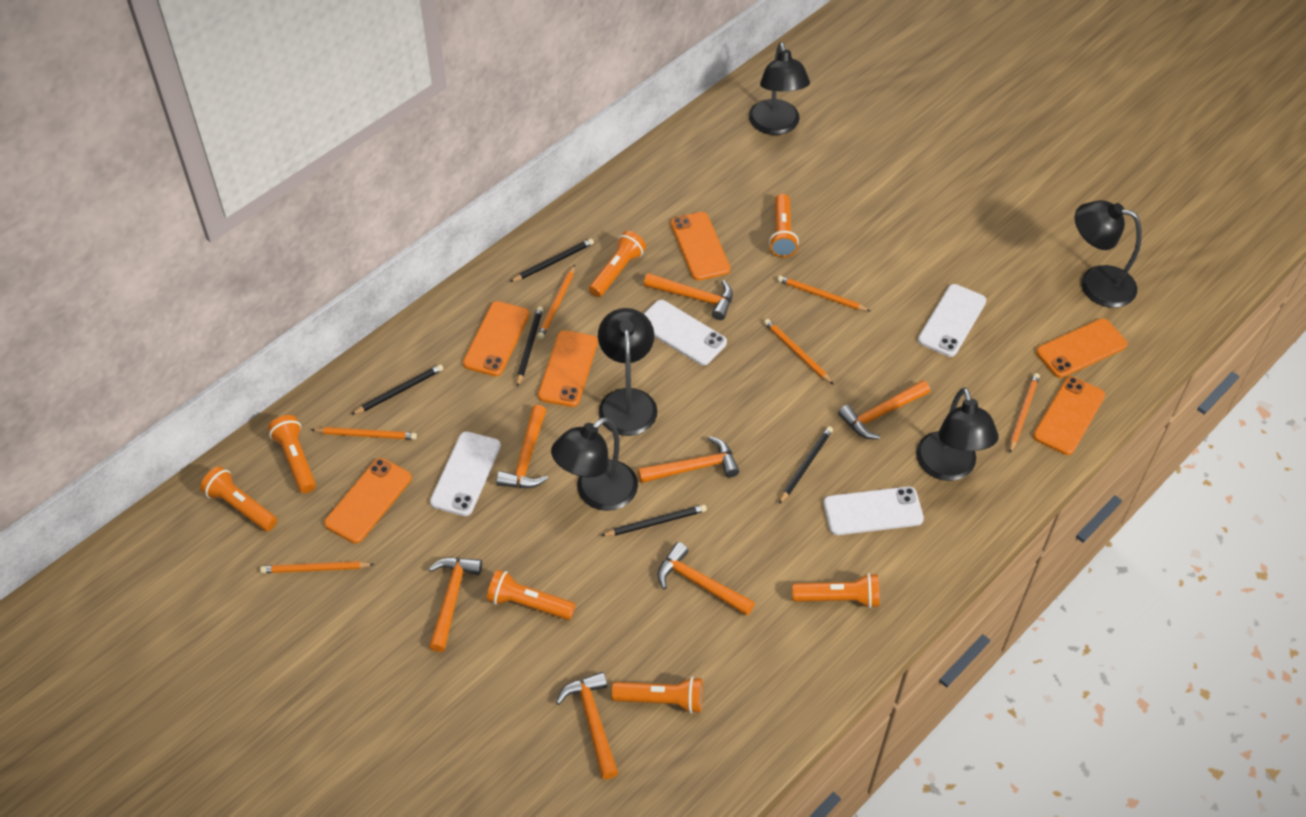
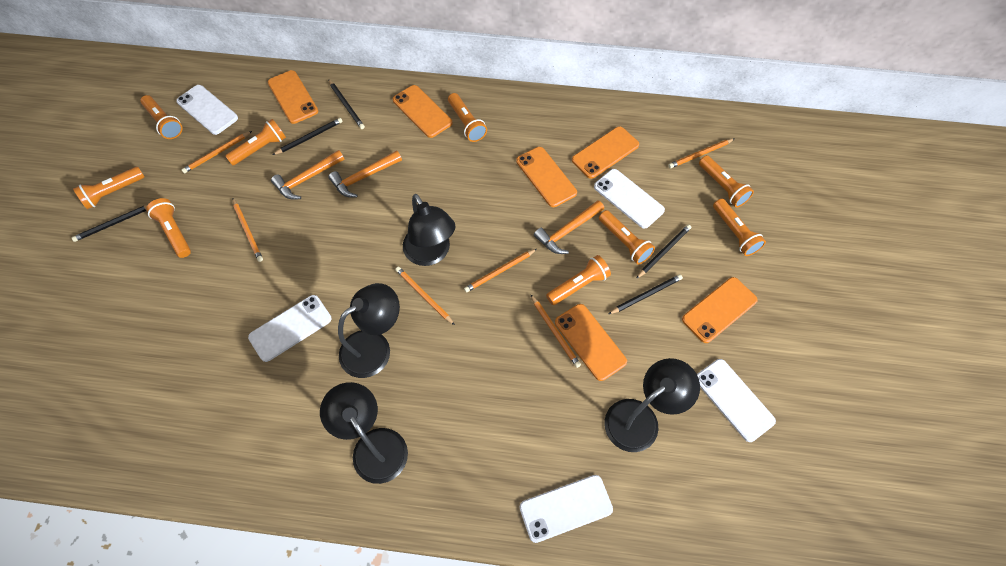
black lamp: [551,417,638,511] [598,308,658,436] [749,42,810,135] [916,387,999,481] [1075,200,1142,308] = 5 -> [320,382,408,484] [338,283,400,378] [403,194,455,266] [604,358,700,452] = 4
orange flashlight: [200,466,277,531] [268,415,316,493] [486,570,576,620] [589,231,646,297] [611,676,703,713] [769,194,799,257] [792,573,879,608] = 7 -> [73,167,144,209] [140,95,182,139] [146,198,191,258] [226,119,286,165] [448,93,487,142] [546,255,611,305] [599,210,655,265] [699,155,754,208] [713,199,766,256] = 9
orange hammer: [428,558,482,652] [496,405,548,488] [556,672,618,779] [638,436,739,483] [644,273,733,320] [657,542,755,616] [838,380,930,439] = 7 -> [271,150,344,200] [328,150,402,198] [534,200,604,254] = 3
white phone: [430,432,501,516] [644,300,727,365] [823,486,924,535] [918,284,986,357] = 4 -> [176,85,238,135] [248,295,332,362] [519,475,613,543] [594,169,665,228] [697,359,776,442] = 5

